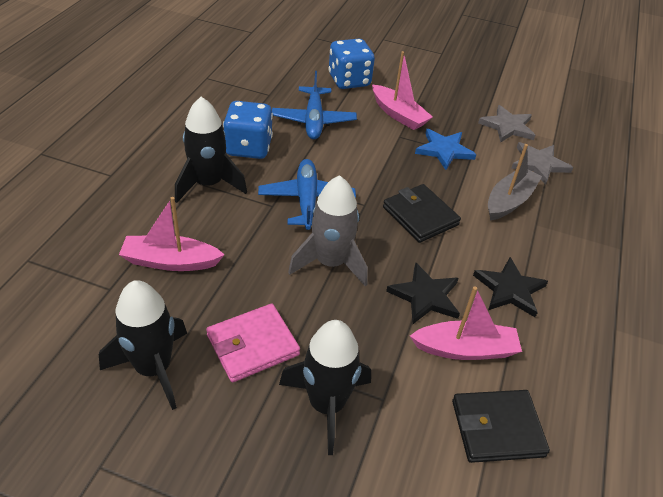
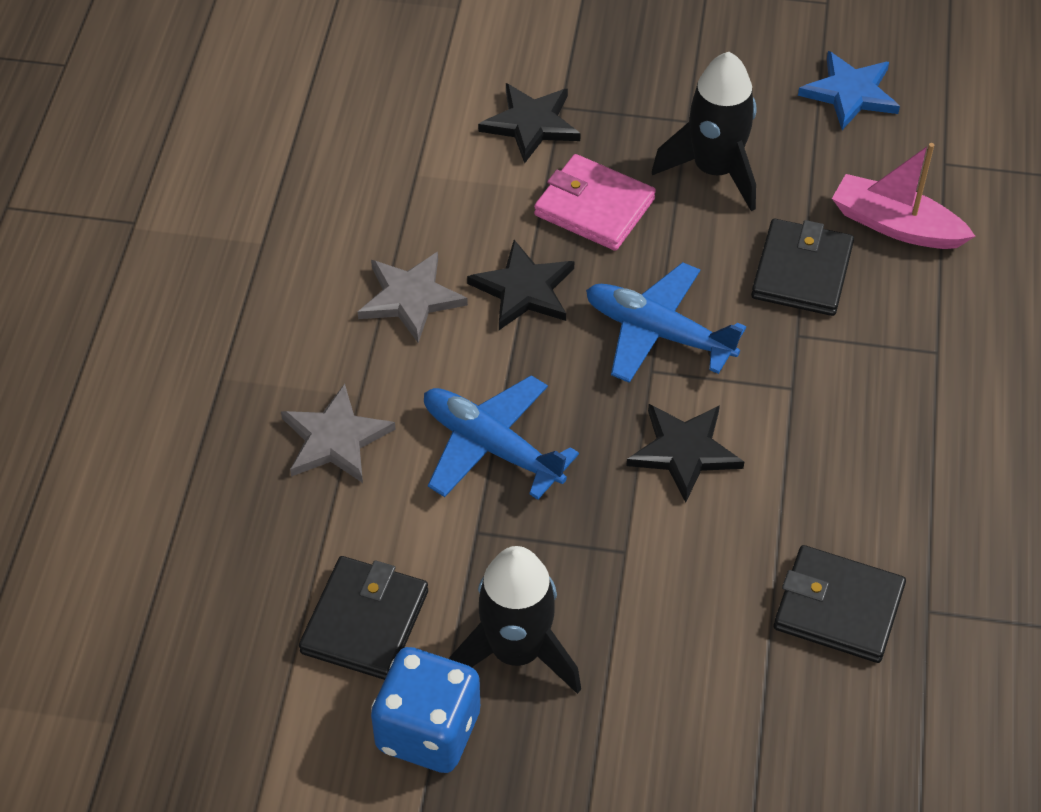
black rocket: [99,280,187,410] [175,97,247,203] [279,320,371,455] = 3 -> [449,546,581,694] [652,52,756,211] = 2
black star: [386,262,460,324] [473,257,548,317] = 2 -> [467,240,574,330] [478,83,581,164] [626,404,744,503] = 3
black wallet: [383,184,461,243] [452,390,550,463] = 2 -> [299,556,428,680] [751,219,854,316] [774,545,906,663] = 3
blue dice: [223,101,273,159] [328,39,375,89] = 2 -> [371,647,480,773] = 1
grey boat: [488,144,542,221] = 1 -> none = 0
grey rocket: [288,175,368,287] = 1 -> none = 0
pink boat: [119,197,225,271] [372,51,433,130] [410,286,522,360] = 3 -> [832,143,975,249] = 1

